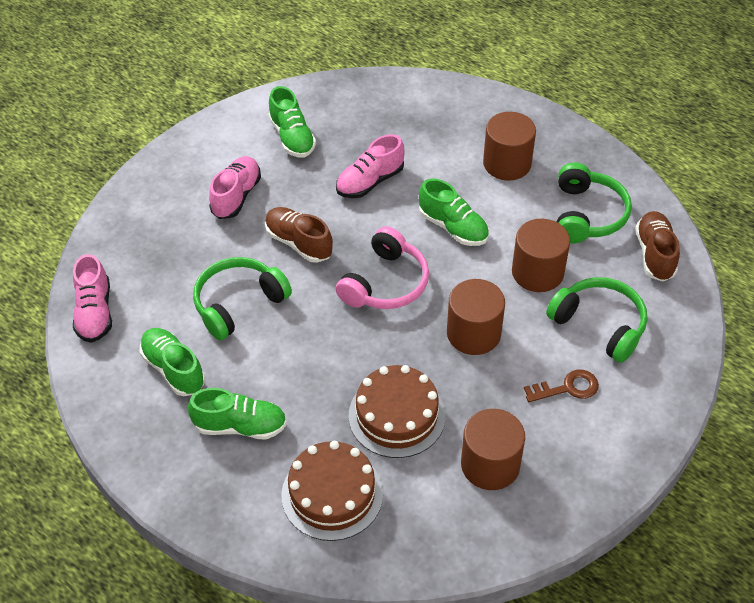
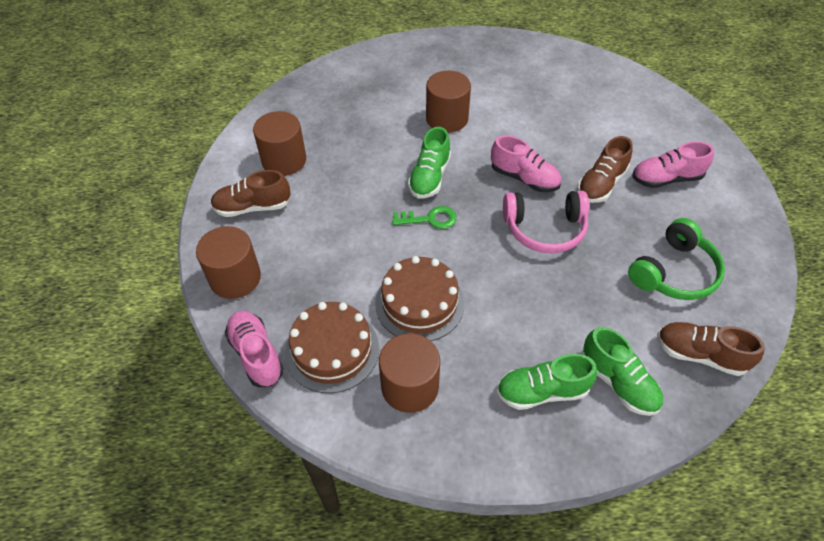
brown key: [524,370,599,402] = 1 -> none = 0
brown shoe: [265,207,333,263] [635,211,680,282] = 2 -> [210,170,291,217] [577,136,633,203] [657,322,765,376] = 3
green headphones: [193,257,292,340] [546,277,648,363] [557,162,632,243] = 3 -> [628,218,725,300] = 1
green key: none = 0 -> [392,206,457,229] = 1
green shoe: [140,328,205,396] [188,388,287,440] [268,86,316,157] [419,178,489,246] = 4 -> [408,127,451,199] [497,354,597,410] [583,327,663,416] = 3

